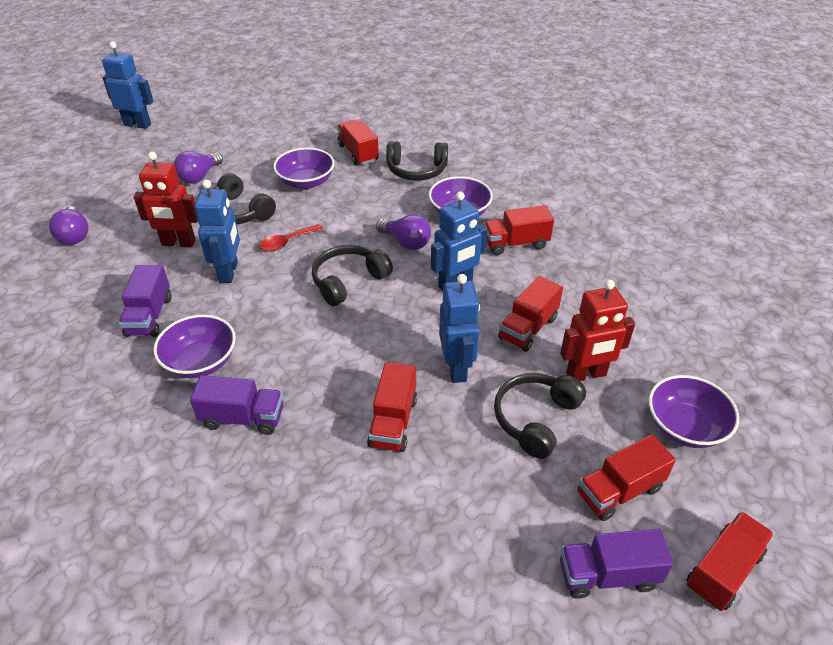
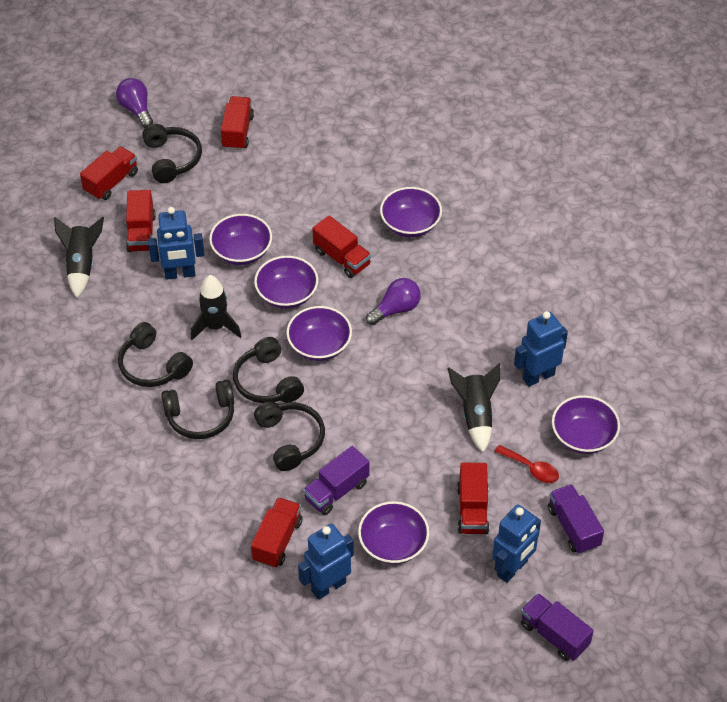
black headphones: [213,173,276,224] [312,245,393,306] [386,141,448,181] [494,373,586,459] = 4 -> [118,322,193,387] [142,124,202,183] [161,380,234,439] [233,337,304,403] [254,401,325,471] = 5
black rocket: none = 0 -> [54,217,104,298] [191,275,242,340] [448,363,500,453] = 3
purple bowl: [154,315,236,378] [273,148,334,189] [429,176,493,216] [649,375,739,448] = 4 -> [209,214,272,265] [254,256,318,309] [286,306,352,361] [358,501,429,564] [380,187,442,237] [552,395,620,454] = 6
purple light bulb: [49,206,88,245] [174,151,223,184] [376,214,431,250] = 3 -> [116,78,153,128] [366,278,421,325] = 2
red robot: [133,152,198,247] [560,279,635,381] = 2 -> none = 0

